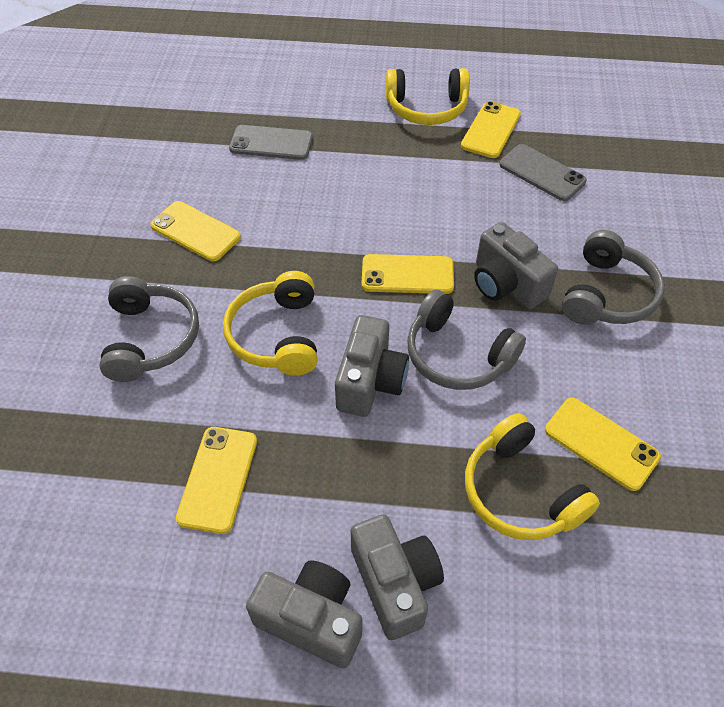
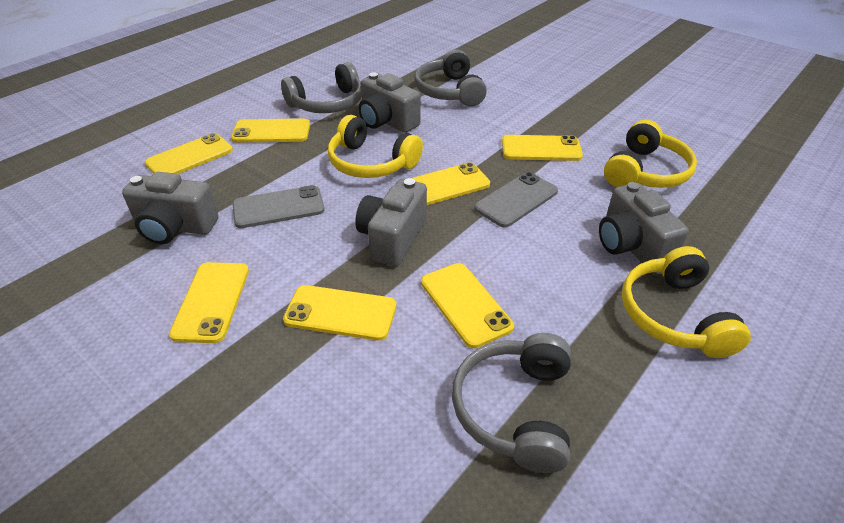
yellow phone: [150,201,241,261] [176,427,257,534] [362,254,454,294] [461,101,521,158] [545,398,661,491] = 5 -> [145,133,233,174] [169,262,249,343] [231,119,310,143] [283,285,396,341] [412,162,490,205] [421,263,514,348] [502,135,583,161] = 7

